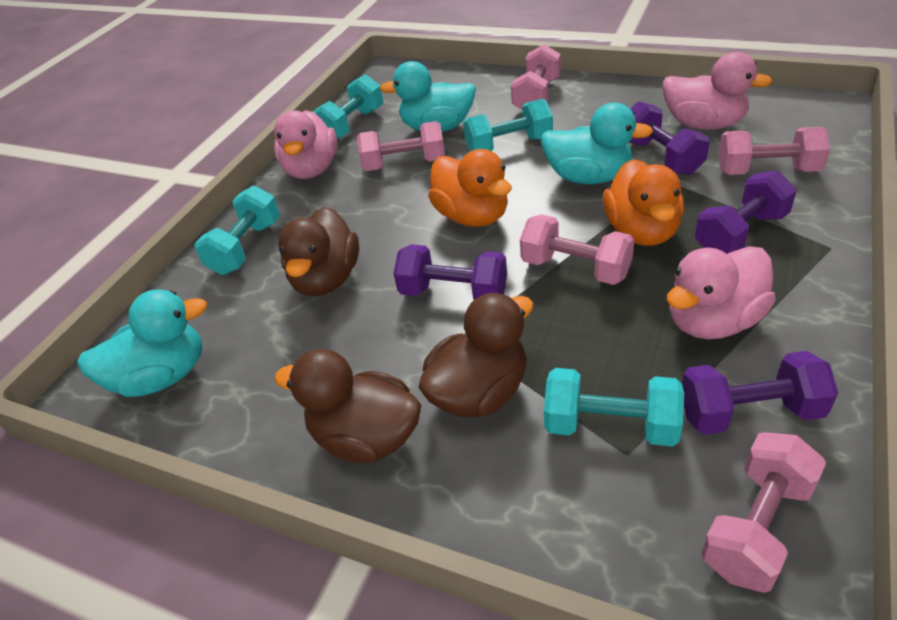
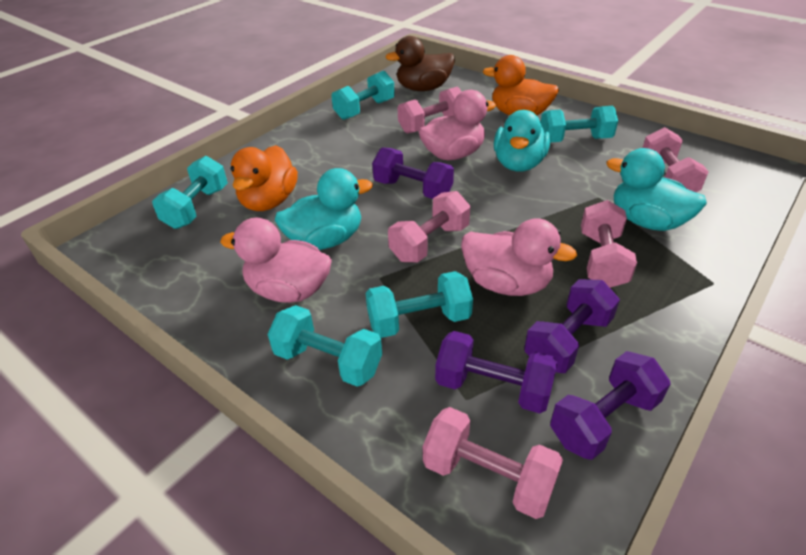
brown duck: [274,349,421,463] [278,207,359,297] [419,293,533,417] = 3 -> [385,36,455,91] = 1
turquoise dumbbell: [194,186,280,275] [313,74,383,139] [463,99,553,151] [544,368,684,447] = 4 -> [152,156,228,229] [268,305,382,387] [331,71,395,120] [366,271,473,338] [541,106,618,143] = 5

